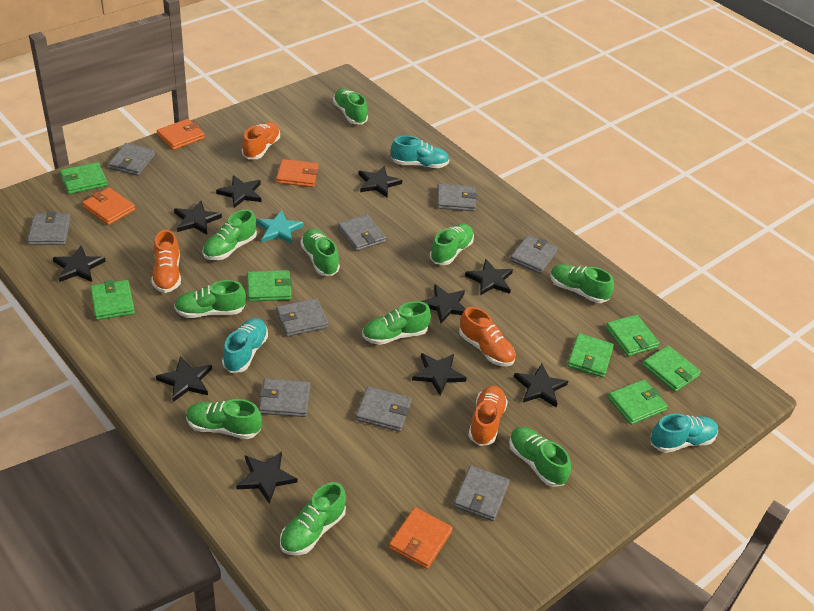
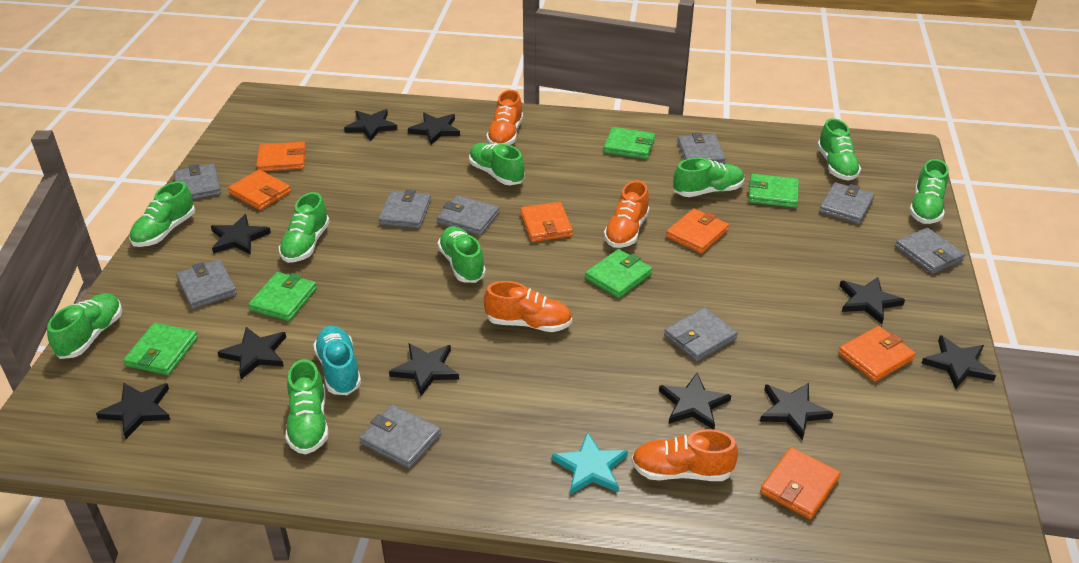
green shoe: [174,280,246,318] [186,399,262,439] [202,209,257,260] [280,482,346,555] [300,229,340,276] [333,88,368,125] [362,301,431,345] [430,224,474,265] [509,427,571,487] [550,264,614,303] = 10 -> [47,293,122,359] [130,181,195,247] [279,192,330,263] [286,359,329,454] [438,226,486,283] [469,143,525,185] [673,158,744,197] [817,118,861,181] [909,159,949,224] = 9
green wallet: [60,162,108,194] [90,280,135,320] [247,270,292,302] [567,333,614,378] [606,314,660,356] [608,379,668,425] [643,345,701,392] = 7 -> [123,323,198,375] [248,272,317,321] [585,249,653,298] [604,127,655,159] [748,174,799,208] = 5
orange wallet: [82,188,135,225] [157,119,205,150] [276,159,319,187] [389,507,453,569] = 4 -> [228,170,291,210] [256,142,306,172] [520,202,573,242] [666,208,729,254] [760,447,840,519] [838,326,916,382] = 6
turquoise shoe: [222,318,268,373] [391,136,449,168] [650,414,718,453] = 3 -> [313,326,361,395] = 1

